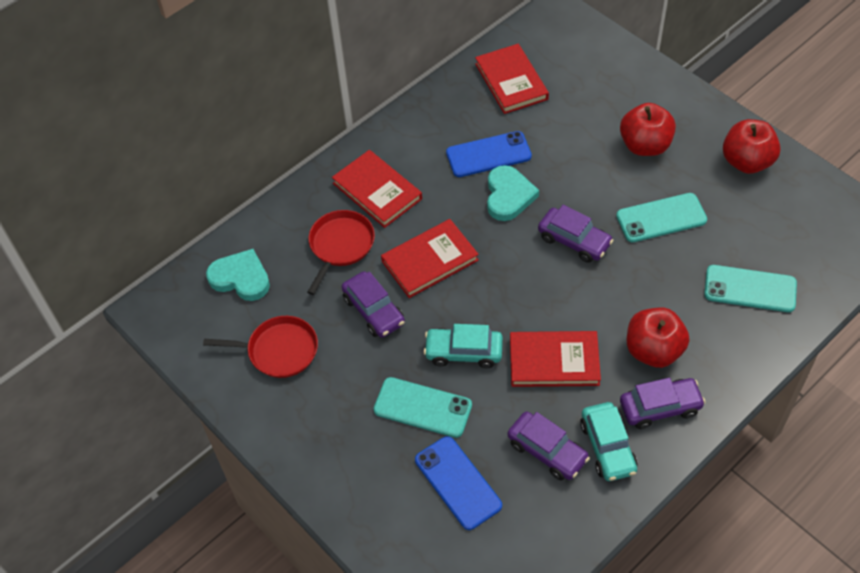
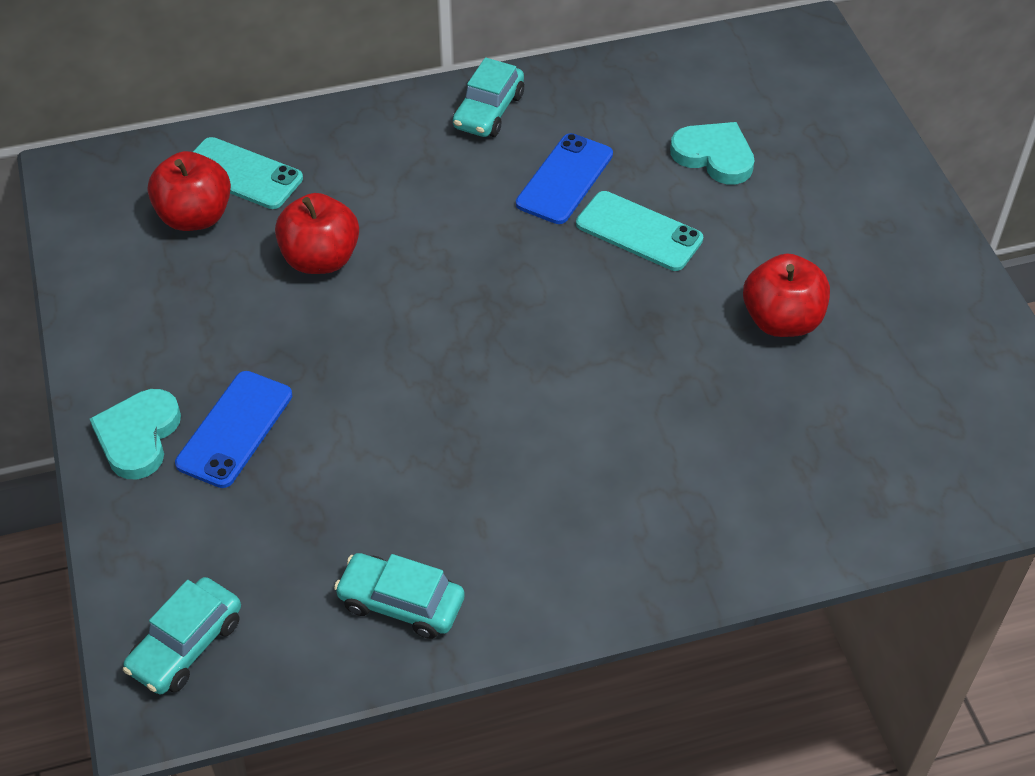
purple car: [342,271,405,338] [508,411,590,481] [538,205,614,263] [620,378,706,429] = 4 -> none = 0
red book: [332,150,422,228] [381,219,479,298] [475,44,549,114] [510,331,601,387] = 4 -> none = 0
red pan: [203,316,318,378] [307,210,375,295] = 2 -> none = 0
turquoise car: [424,324,503,368] [580,402,638,481] = 2 -> [123,577,241,695] [334,553,465,639] [453,57,524,137] = 3
turquoise phone: [374,377,472,438] [616,193,707,242] [704,265,797,312] = 3 -> [193,137,303,209] [576,191,703,271] = 2

